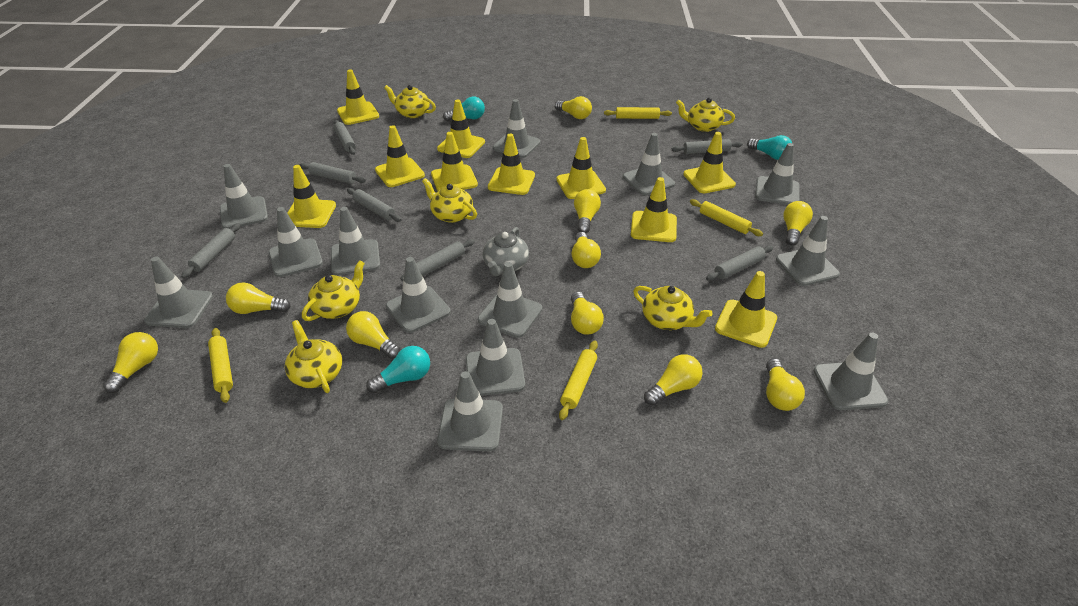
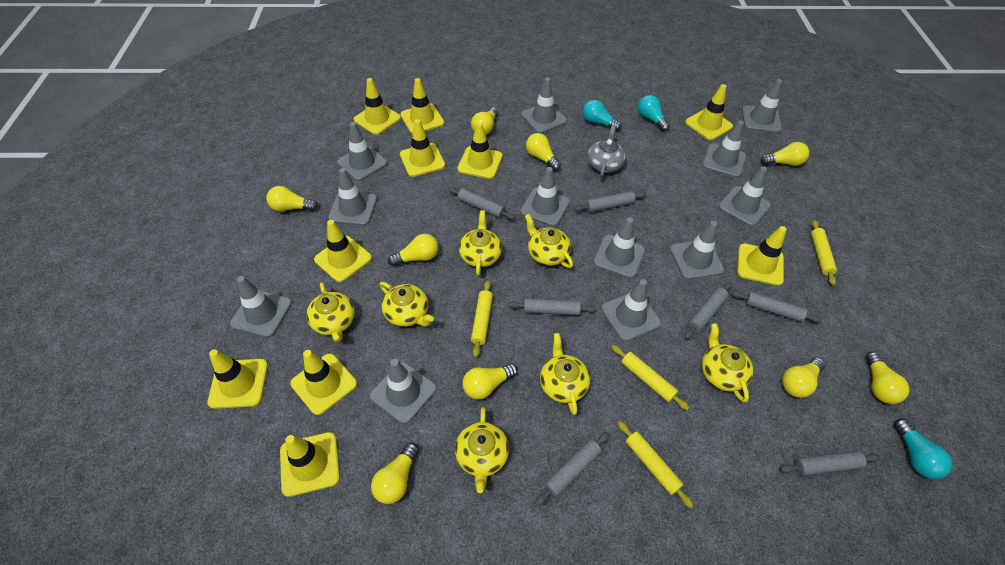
grey traffic cone: [144,256,213,328] [220,164,268,229] [269,207,323,277] [331,207,380,275] [386,257,451,333] [437,371,503,451] [466,319,525,396] [478,262,542,338] [493,99,541,158] [623,133,675,195] [755,143,800,205] [776,216,840,286] [813,333,888,410] = 13 -> [230,276,292,338] [328,168,377,226] [337,122,387,181] [370,359,437,424] [520,167,570,226] [521,77,567,133] [593,217,645,278] [601,279,661,341] [670,221,724,280] [702,120,746,178] [718,166,771,226] [742,79,782,133] = 12
yellow light bulb: [103,332,158,393] [226,282,291,314] [346,311,400,359] [555,96,592,119] [571,232,601,268] [571,292,604,335] [574,189,601,233] [644,354,702,406] [766,358,805,411] [783,201,813,246] = 10 -> [266,186,318,212] [371,443,419,504] [388,234,438,266] [462,363,518,399] [471,108,499,135] [526,133,561,171] [760,142,809,166] [782,358,825,398] [865,352,910,404] = 9
yellow teapot: [285,320,342,393] [302,261,365,321] [384,85,436,118] [422,178,477,223] [633,286,713,330] [676,98,735,132] = 6 -> [306,282,355,342] [380,282,434,327] [455,407,509,493] [459,210,502,276] [525,214,573,268] [540,333,590,415] [702,323,753,402] = 7

